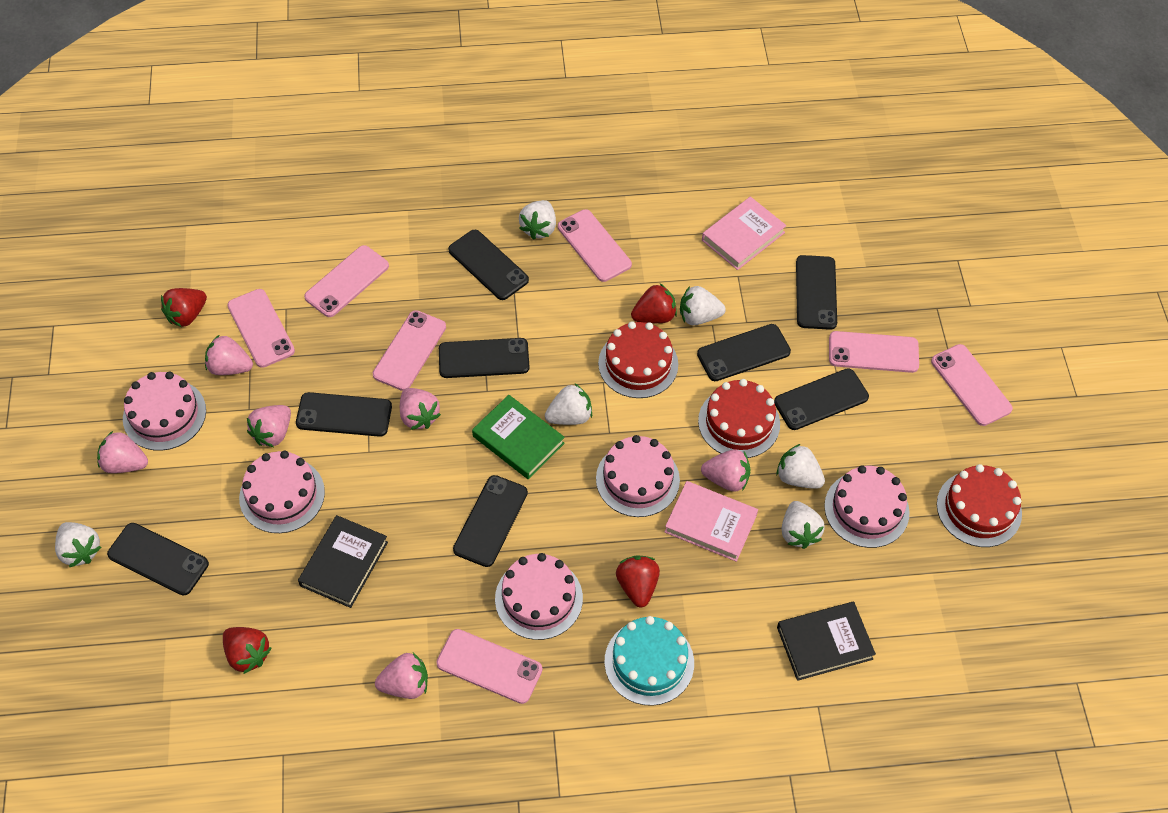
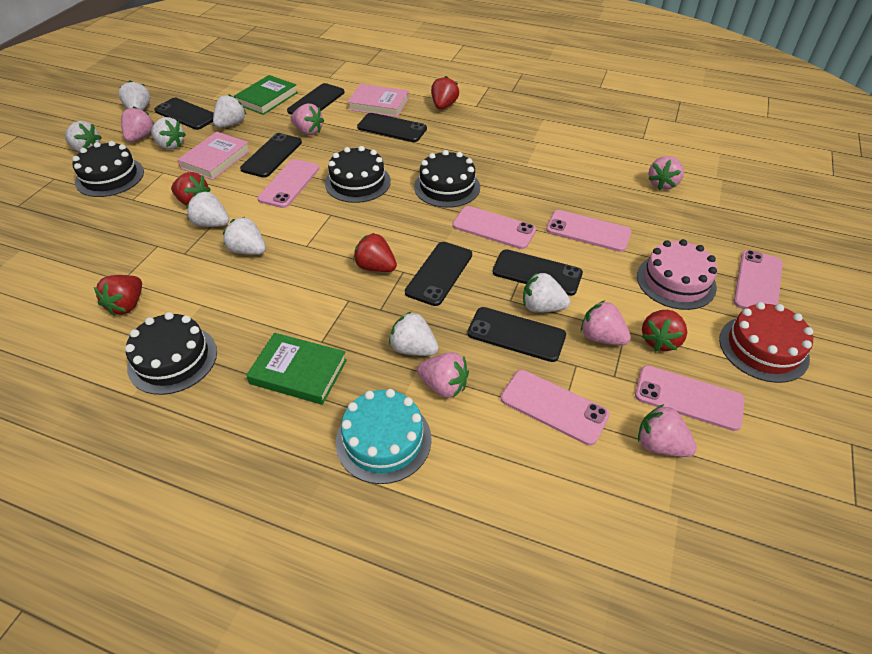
black book: [298,515,388,608] [777,602,876,681] = 2 -> none = 0
black cake: none = 0 -> [72,141,144,197] [125,312,217,395] [325,146,391,203] [414,150,480,208] = 4
black phone: [107,523,209,595] [296,392,392,437] [439,338,529,378] [448,230,529,300] [453,475,528,567] [697,324,791,381] [774,368,869,430] [796,255,837,330] = 8 -> [154,98,214,130] [240,133,302,178] [287,83,345,115] [357,113,427,142] [405,242,472,306] [467,307,566,362] [492,249,583,296] = 7
green book: [472,395,565,480] = 1 -> [234,75,298,115] [246,333,347,405] = 2
pink cake: [123,372,206,451] [239,451,325,533] [495,553,583,640] [596,435,680,517] [824,465,910,548] = 5 -> [637,239,717,310] = 1
pink phone: [227,289,295,368] [304,245,389,317] [373,310,446,391] [436,629,542,704] [558,209,632,282] [829,331,919,373] [931,344,1013,426] = 7 -> [257,159,319,208] [452,206,536,249] [501,370,610,445] [546,210,631,252] [635,366,745,431] [734,250,783,309] = 6
red cake: [598,321,678,398] [698,379,780,458] [937,464,1022,547] = 3 -> [719,302,813,383] = 1
red strawberry: [161,288,207,327] [223,627,271,674] [616,555,660,607] [631,284,677,323] = 4 -> [94,275,142,316] [171,172,211,206] [353,233,397,272] [431,76,459,109] [641,310,687,351] = 5
white strawberry: [55,522,101,568] [519,200,556,240] [545,384,592,425] [680,286,726,325] [776,444,825,489] [782,501,825,549] = 6 -> [65,121,102,152] [118,80,151,111] [151,117,186,150] [186,192,229,227] [213,94,246,128] [223,217,266,255] [389,311,439,356] [523,272,570,313] = 8

